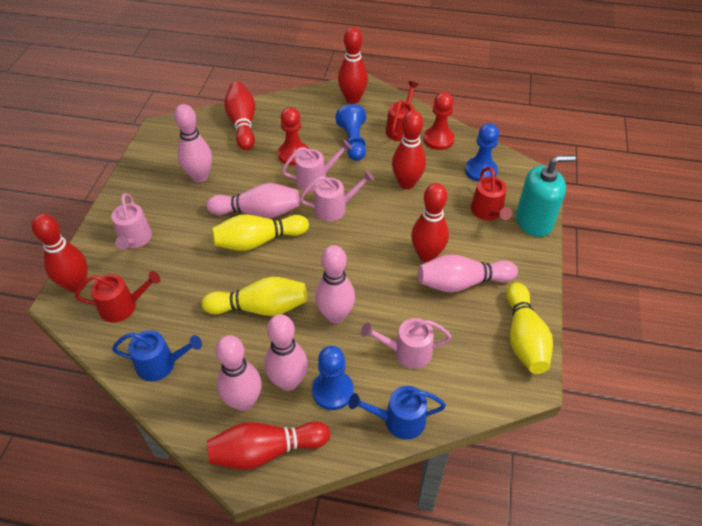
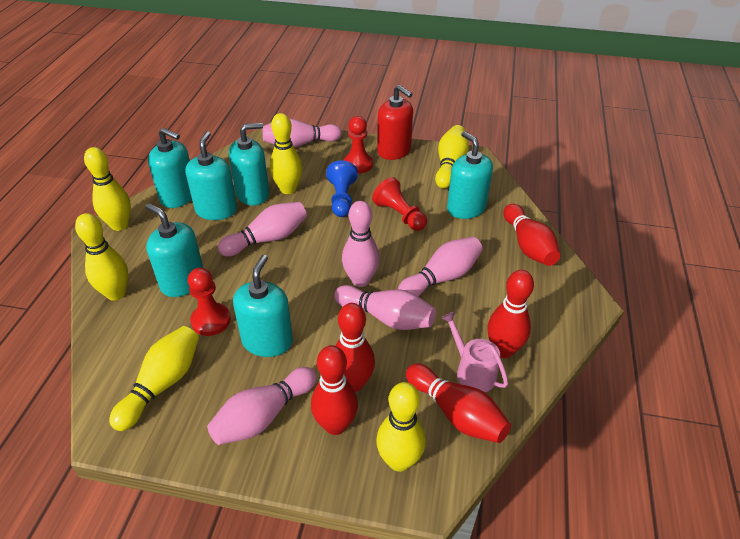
blue pawn: [312,346,354,410] [335,104,366,161] [465,123,499,182] = 3 -> [326,160,358,217] = 1
blue watering can: [112,330,202,381] [349,386,446,440] = 2 -> none = 0
pink watering can: [111,193,152,250] [282,140,352,191] [300,170,374,221] [361,318,452,369] = 4 -> [441,312,508,392] = 1
red bowling pin: [32,214,88,293] [207,421,330,470] [224,81,255,150] [338,27,368,104] [392,110,426,189] [411,183,449,262] = 6 -> [311,345,358,435] [335,303,375,392] [406,364,511,443] [487,270,534,358] [503,204,560,266] = 5
red pawn: [278,107,309,166] [423,92,455,150] = 2 -> [188,268,231,336] [343,116,373,174] [372,177,427,231] = 3
red soap dispenser: none = 0 -> [377,85,413,160] = 1
red watering can: [75,271,161,323] [386,81,419,141] [471,167,512,220] = 3 -> none = 0
turquoise soap dispenser: [516,155,576,237] = 1 -> [145,203,204,297] [148,128,192,208] [185,131,237,220] [229,123,269,205] [233,255,293,357] [447,131,493,219] = 6
yellow bowling pin: [202,277,307,316] [212,214,309,251] [506,283,553,374] = 3 -> [75,213,128,301] [84,147,131,231] [109,326,199,431] [270,113,302,194] [376,382,426,472] [435,125,469,188] = 6

